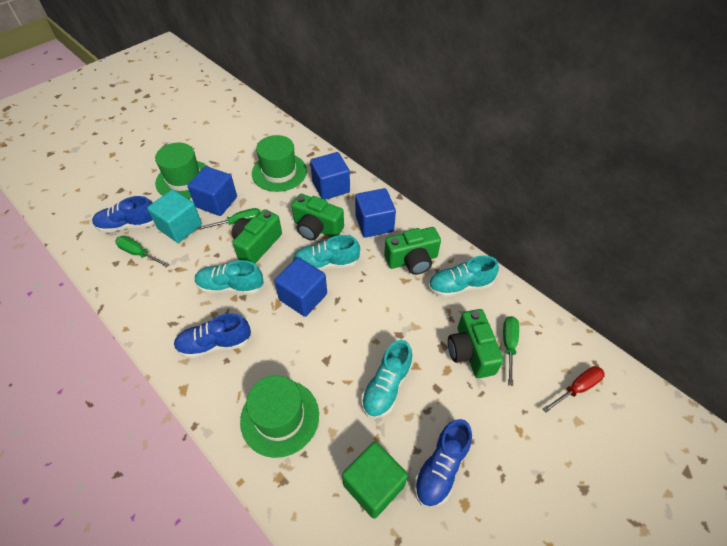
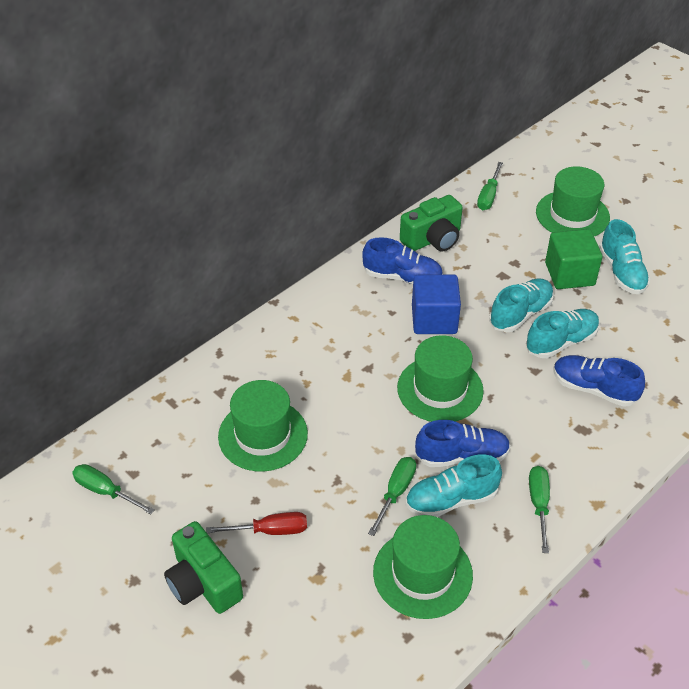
blue cube: [187,166,237,216] [274,257,327,317] [310,152,350,200] [355,188,396,238] = 4 -> [412,274,461,334] = 1
green camera: [232,209,282,264] [292,194,344,241] [384,227,441,275] [448,309,503,378] = 4 -> [164,521,243,614] [400,195,463,252] = 2
green hat: [155,142,207,199] [240,375,319,458] [252,135,307,192] = 3 -> [218,380,308,471] [373,515,473,619] [397,335,484,422] [536,166,610,236] = 4
green screwdriver: [115,236,169,267] [198,208,261,230] [503,316,519,386] = 3 -> [72,464,155,514] [368,457,416,536] [477,162,503,210] [529,466,550,553] = 4
turquoise cube: [147,189,202,243] = 1 -> none = 0

